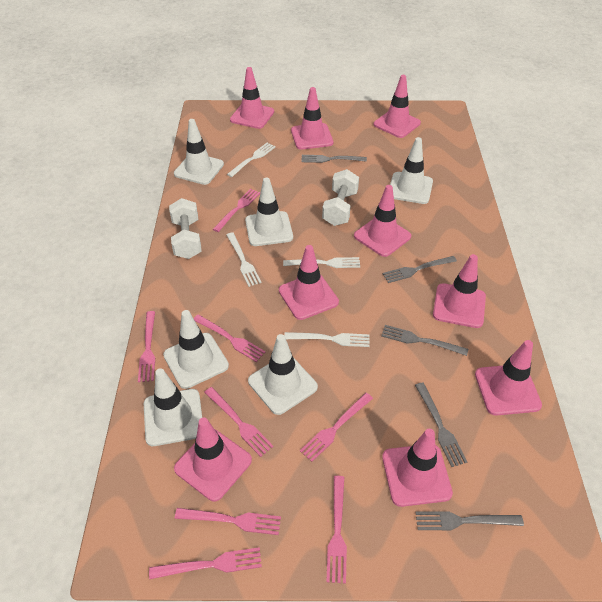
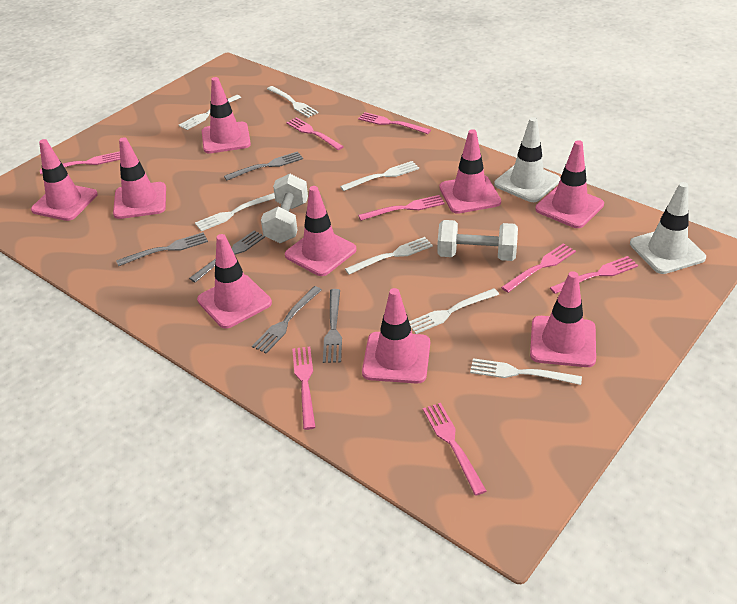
white fork: [227,143,276,177] [227,233,261,287] [283,257,360,268] [284,332,370,347] = 4 -> [179,95,241,130] [195,193,275,231] [267,86,319,118] [340,161,419,191] [345,237,433,275] [409,288,499,334] [470,358,582,385] = 7
white traffic cone: [144,368,202,446] [163,310,229,389] [174,119,224,185] [245,178,293,246] [248,334,318,415] [390,137,433,204] = 6 -> [494,117,561,202] [630,182,706,274] = 2

